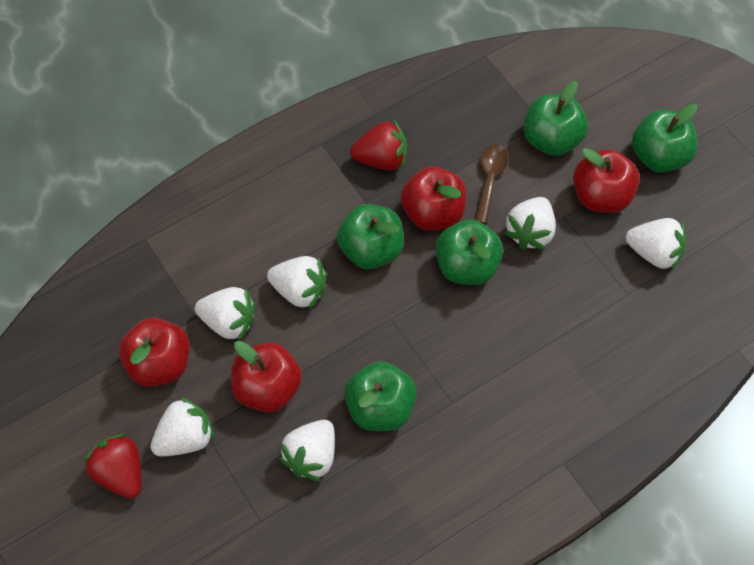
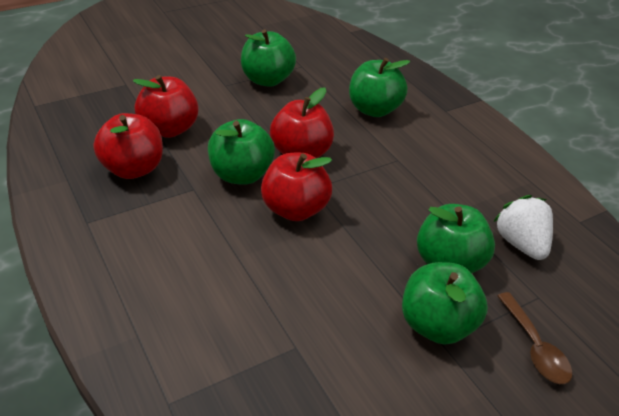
red strawberry: [83,434,142,499] [350,119,407,170] = 2 -> none = 0
white strawberry: [150,396,215,457] [195,287,256,341] [267,256,327,310] [279,420,335,481] [504,197,556,250] [625,218,686,271] = 6 -> [493,195,553,260] = 1

